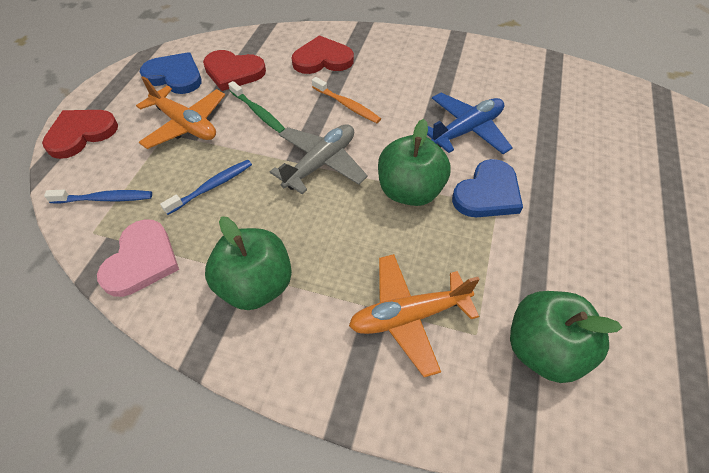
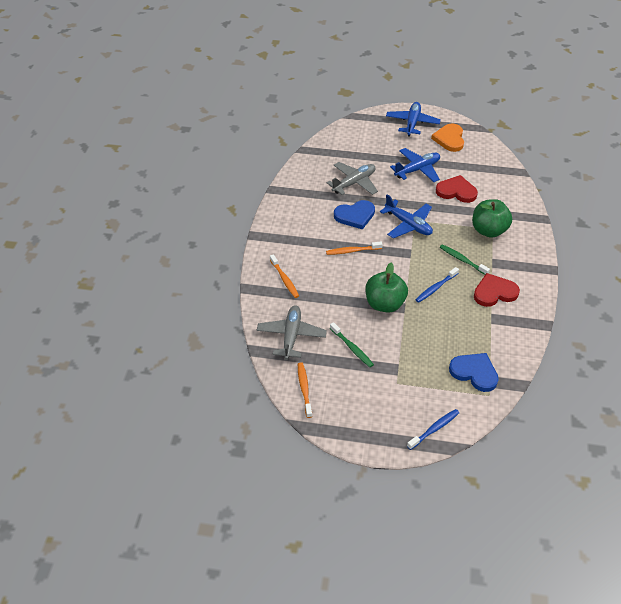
blue plane: [427,93,513,154] = 1 -> [380,195,433,238] [386,102,441,137] [390,148,440,182] = 3
green apple: [205,216,292,310] [378,119,451,206] [510,291,622,383] = 3 -> [366,263,408,313] [472,199,512,238] = 2
green toothbrush: [228,81,285,133] = 1 -> [330,322,374,367] [440,244,490,275] = 2
grey plane: [270,124,368,194] = 1 -> [257,305,327,360] [327,162,378,195] = 2
orange heart: none = 0 -> [431,123,464,152] = 1
orange plane: [136,76,225,149] [349,254,480,377] = 2 -> none = 0
orange toothbrush: [312,77,381,123] = 1 -> [270,254,299,298] [298,362,312,418] [326,241,383,255] = 3
pink heart: [97,219,179,297] = 1 -> none = 0
red heart: [42,110,118,159] [203,50,266,91] [292,35,354,74] = 3 -> [436,175,478,203] [474,273,520,307] = 2

